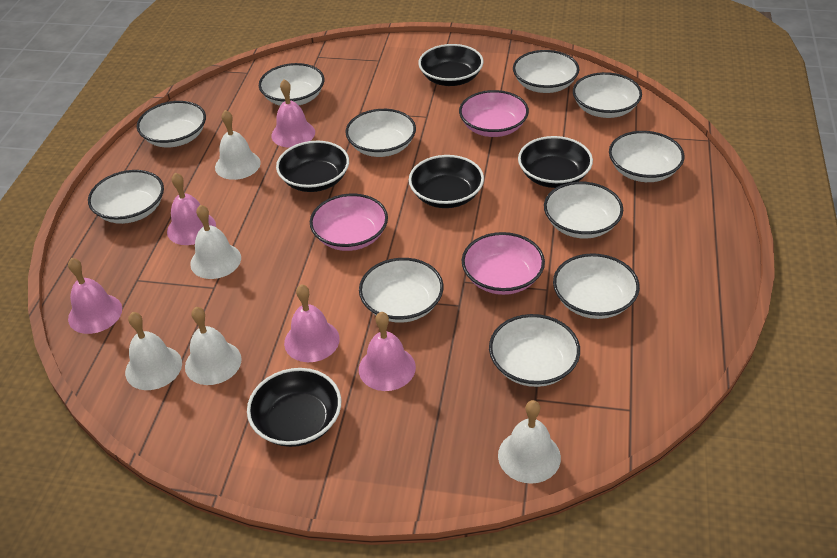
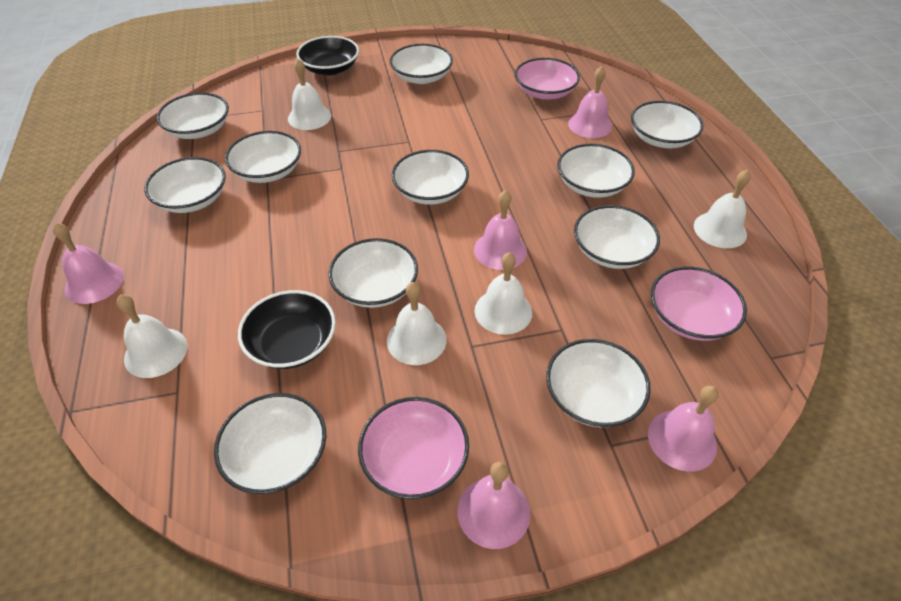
black bowl: [247,368,341,447] [276,141,349,192] [409,155,484,208] [418,44,484,86] [518,136,593,188] = 5 -> [238,290,336,369] [296,36,359,75] = 2

